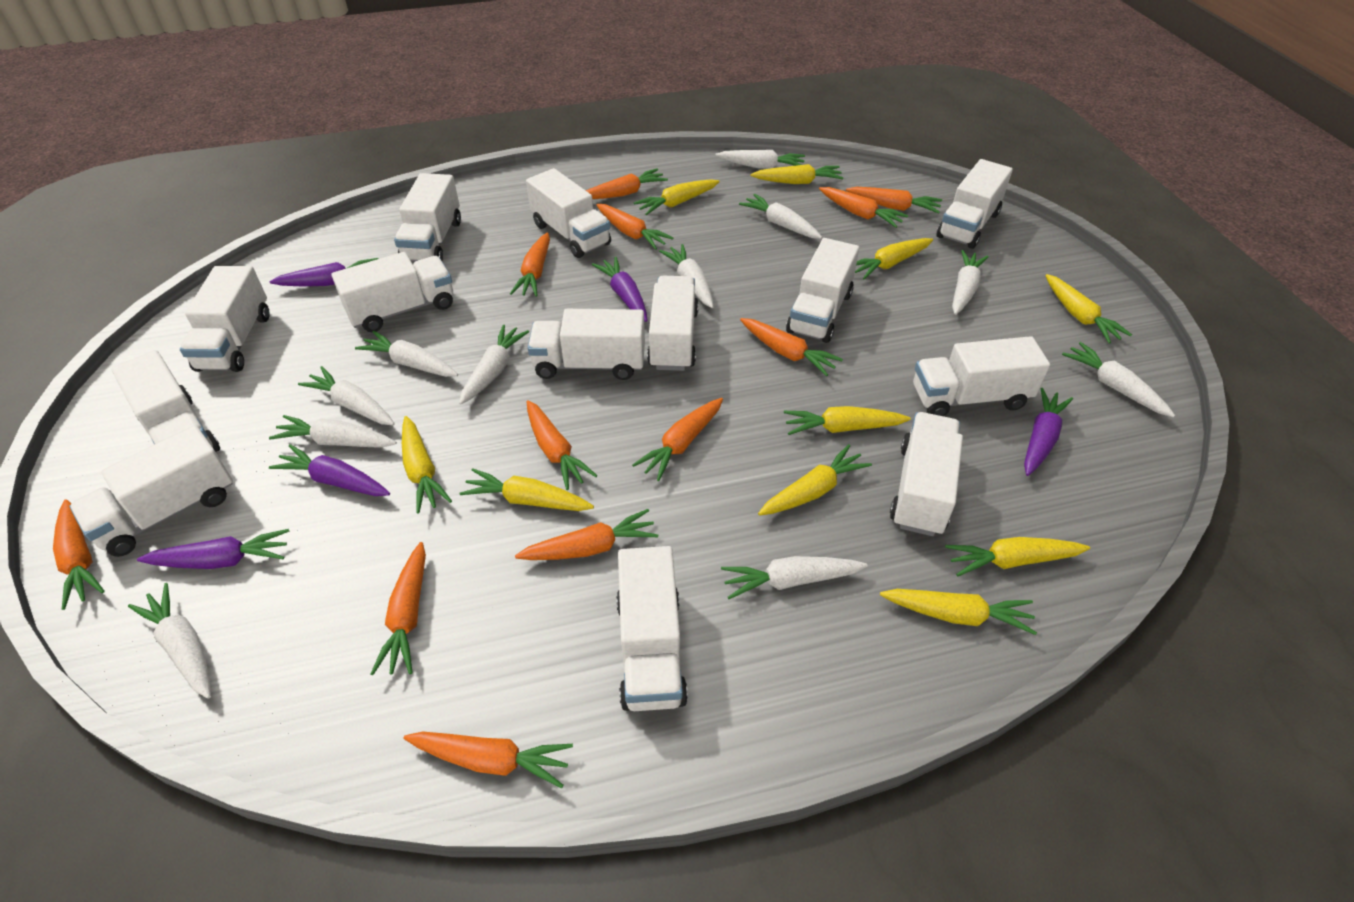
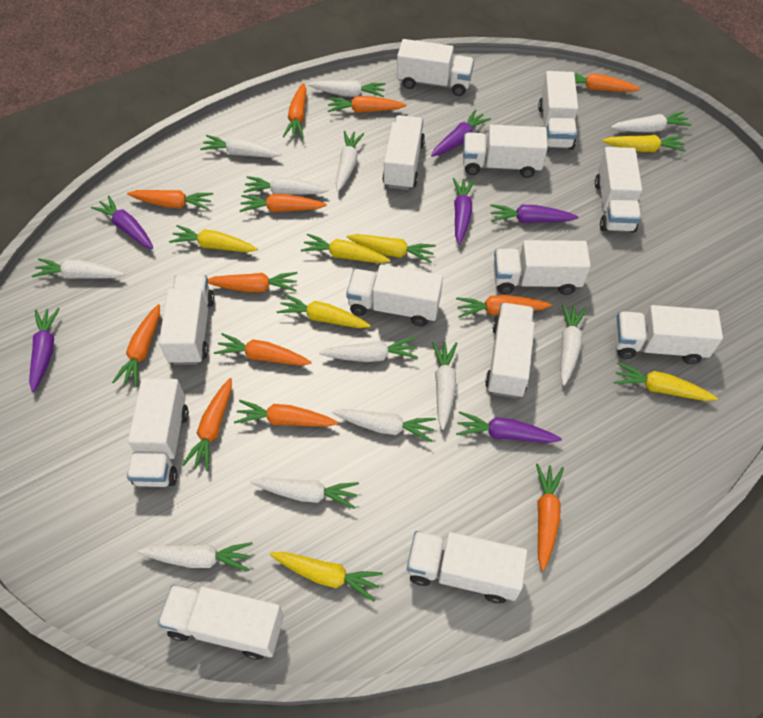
purple carrot: [137,529,290,569] [269,444,390,496] [270,258,379,286] [592,257,648,322] [1024,388,1073,476] = 5 -> [29,308,60,392] [91,195,153,249] [431,109,491,157] [453,178,475,244] [456,411,562,443] [490,204,578,223] = 6
white carrot: [128,583,211,699] [269,415,397,448] [298,366,395,425] [355,331,458,377] [459,325,529,405] [659,244,714,308] [715,150,805,169] [721,556,868,599] [739,194,822,239] [952,250,989,315] [1062,342,1175,417] = 11 -> [32,258,125,279] [137,542,253,572] [200,135,282,158] [243,176,329,194] [250,478,359,509] [308,81,386,97] [319,337,418,362] [332,409,436,442] [336,131,364,191] [432,341,457,430] [560,303,587,386] [611,111,692,132] = 12
yellow carrot: [402,416,452,514] [459,468,594,511] [634,179,720,215] [750,164,844,184] [758,444,872,516] [784,406,911,435] [855,238,933,279] [880,589,1037,635] [945,537,1090,577] [1045,274,1132,343] = 10 -> [169,225,258,252] [270,552,383,602] [277,294,371,328] [301,234,390,263] [347,234,436,263] [602,135,686,152] [614,362,718,401] = 7

